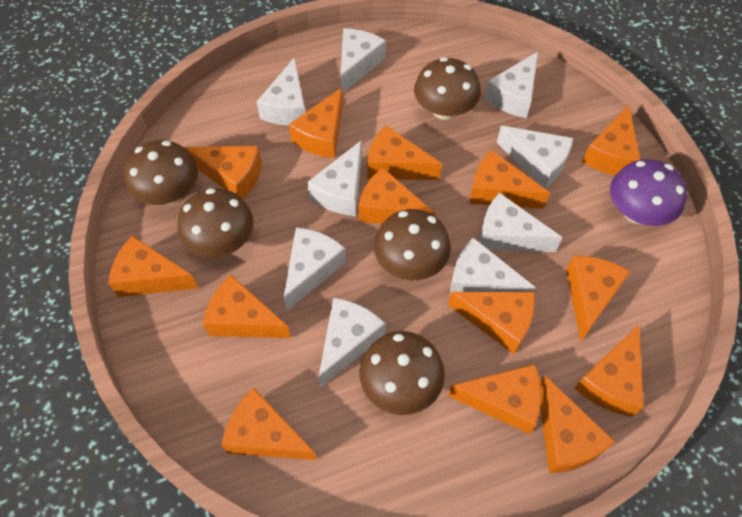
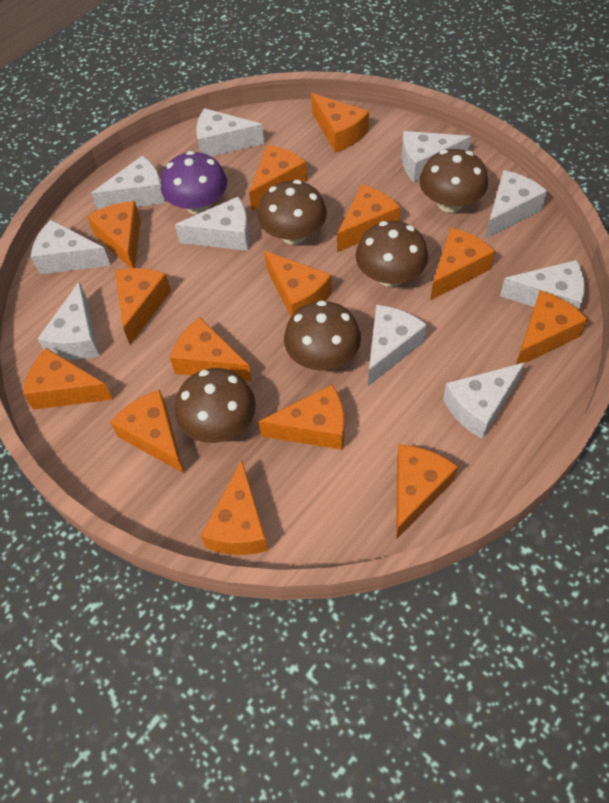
white cheese: [256,57,305,126] [284,227,346,311] [307,141,362,216] [319,297,385,387] [341,28,386,94] [450,238,536,294] [479,193,563,252] [484,52,538,118] [497,126,573,188] = 9 -> [31,220,111,274] [37,282,99,360] [91,155,166,210] [175,196,249,251] [196,108,264,156] [368,305,427,386] [401,131,472,182] [443,362,525,439] [485,170,547,239] [500,260,585,310] = 10

